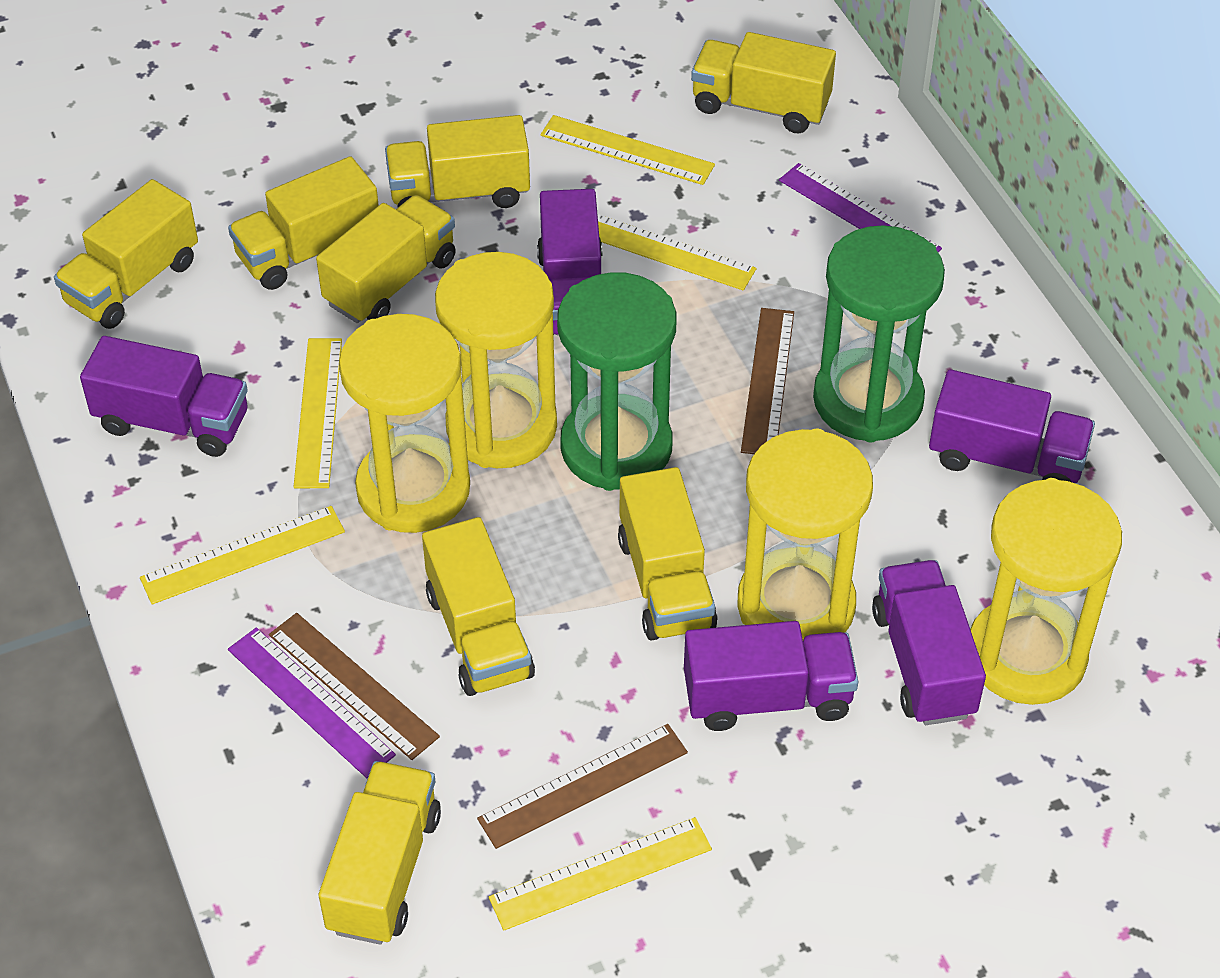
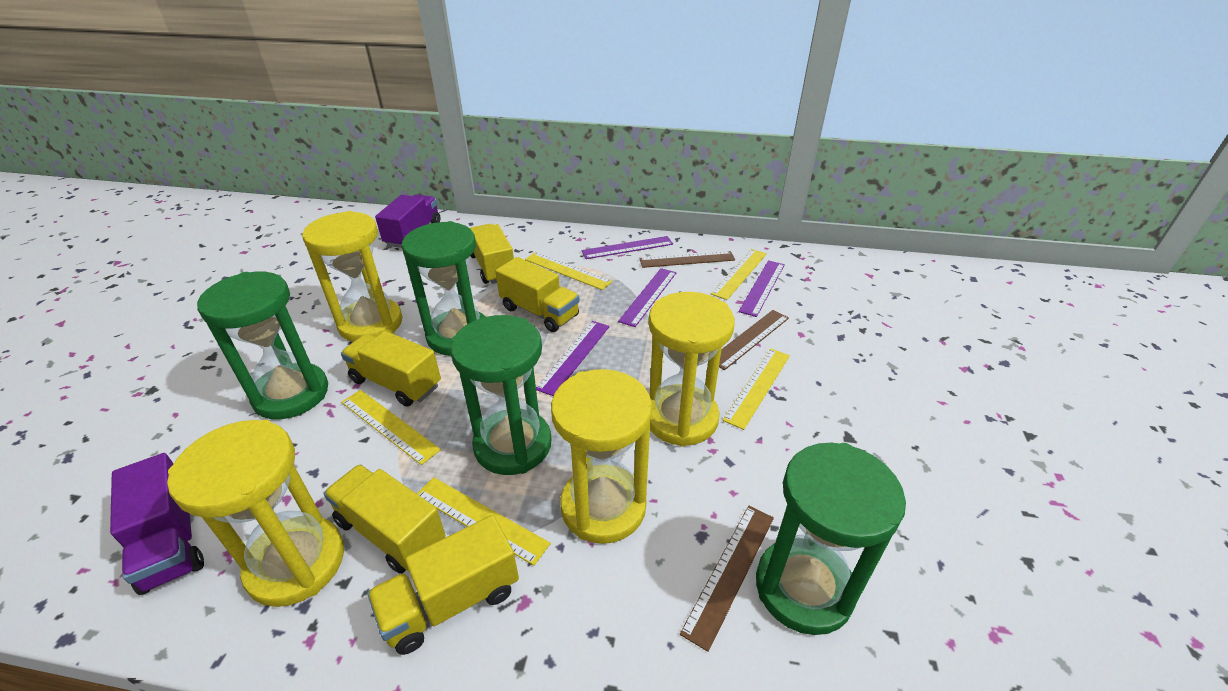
green hourglass: [557,272,676,491] [813,225,945,442] = 2 -> [197,272,328,419] [402,221,486,356] [450,315,552,475] [756,442,906,635] = 4
purple ruler: [228,627,396,778] [779,163,942,252] = 2 -> [536,321,610,396] [581,236,673,259] [618,268,676,327] [739,260,785,317] = 4
purple truck: [80,336,248,457] [537,189,602,336] [684,621,858,731] [872,560,986,725] [929,369,1095,484] = 5 -> [110,453,204,595] [375,194,440,248] = 2
yellow truck: [54,179,198,329] [228,156,379,290] [316,195,456,323] [319,761,441,945] [385,115,530,208] [422,517,535,696] [618,467,718,641] [691,32,836,133] = 8 -> [323,464,446,574] [341,331,441,407] [367,515,519,655] [470,224,514,284] [495,257,580,332] = 5

